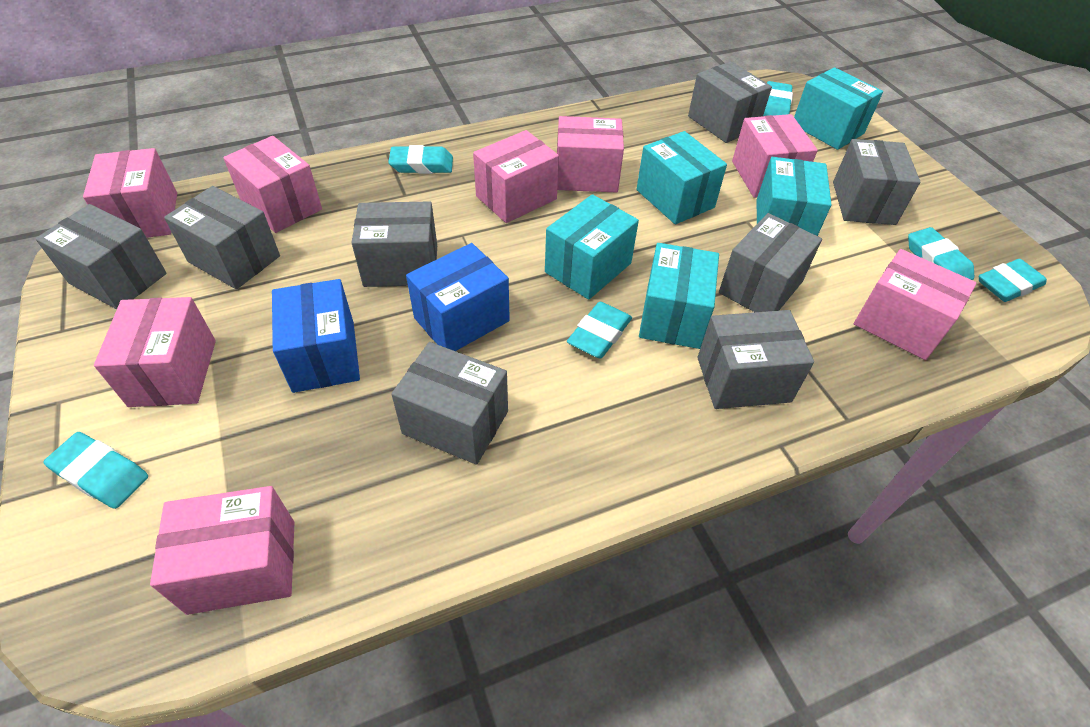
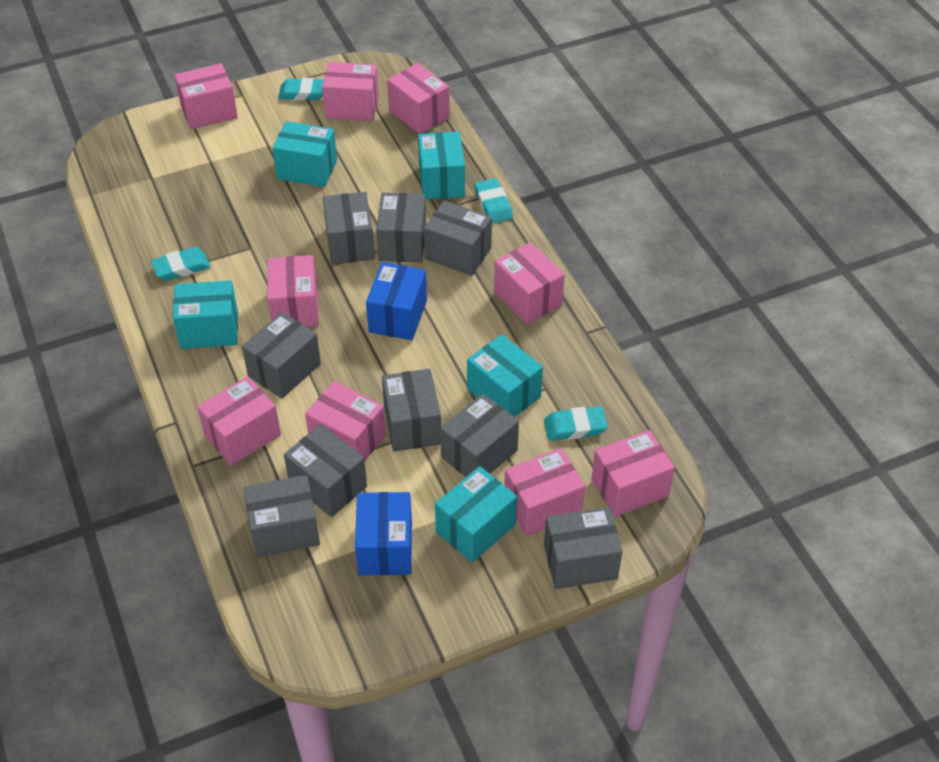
grey box: [35,204,167,309] [164,186,280,289] [351,201,437,287] [391,342,508,465] [688,61,772,143] [697,310,814,409] [719,213,822,312] [833,139,920,225] = 8 -> [242,312,321,399] [244,475,320,558] [284,424,367,517] [323,192,375,264] [376,193,426,263] [382,369,441,452] [424,201,492,276] [440,394,519,477] [544,507,622,589] = 9
pink box: [83,148,177,238] [94,297,216,407] [150,486,295,615] [223,136,322,233] [473,130,559,223] [557,116,624,193] [732,114,818,198] [854,249,977,360] = 8 -> [174,63,238,130] [197,376,281,466] [267,255,319,327] [305,381,386,460] [322,62,379,121] [387,63,450,134] [494,242,565,324] [504,448,585,537] [591,430,675,517] = 9
turquoise eraser: [43,432,148,509] [388,145,453,174] [567,302,632,359] [763,81,793,116] [908,227,974,280] [979,259,1047,302] = 6 -> [151,247,210,281] [278,78,324,101] [474,178,513,224] [544,406,608,441] = 4

